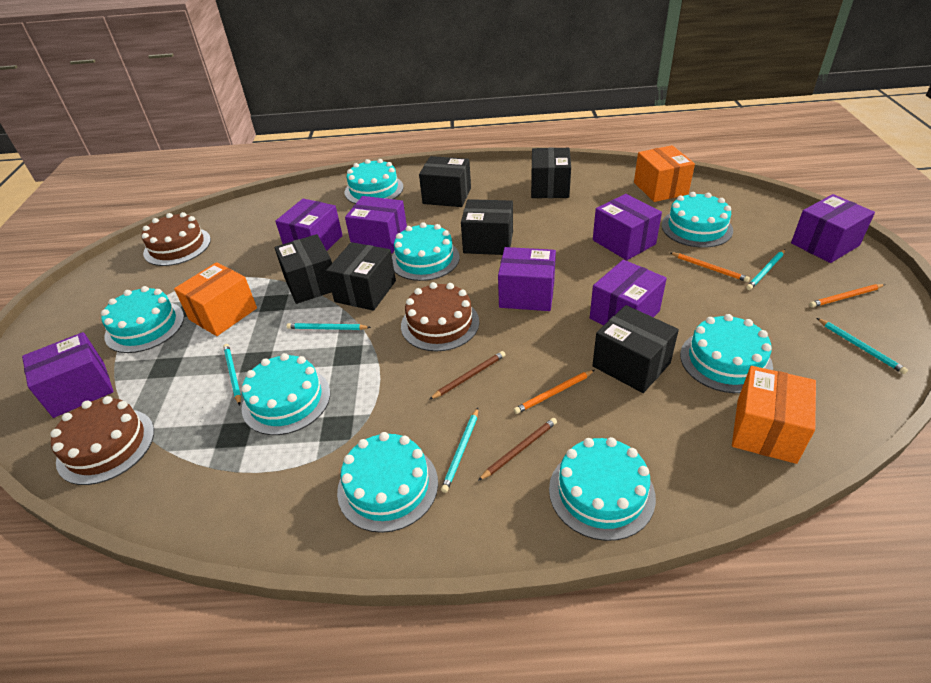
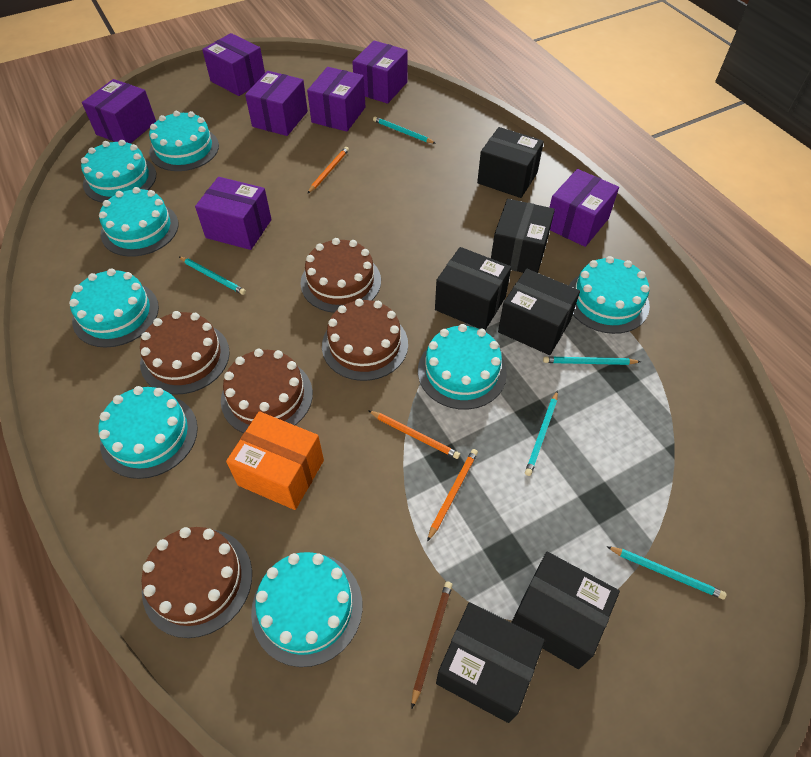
brown cake: [50,396,154,485] [141,212,211,266] [401,282,479,351] = 3 -> [140,311,230,394] [141,527,252,638] [221,349,313,433] [300,238,381,313] [322,299,408,381] = 5
brown pencil: [429,351,506,400] [478,418,557,481] = 2 -> [412,581,453,708] = 1
orange box: [174,262,257,336] [634,145,695,202] [732,366,816,464] = 3 -> [226,411,324,510] = 1

